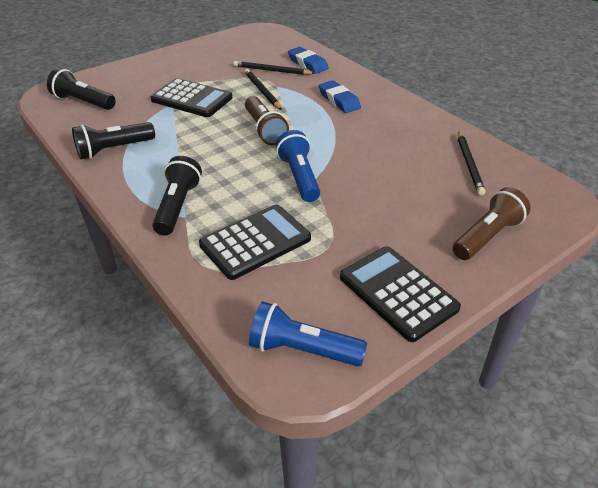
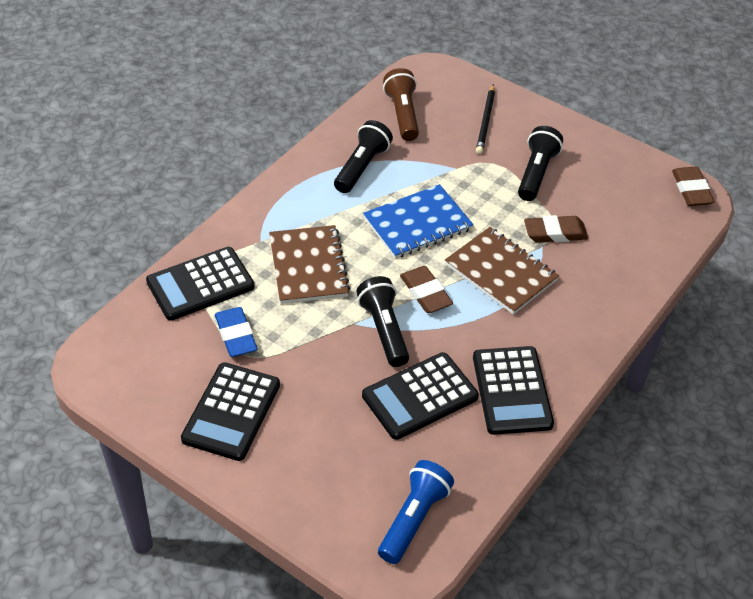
black calculator: [151,78,233,117] [199,204,311,280] [340,246,461,342] = 3 -> [146,247,255,321] [181,362,280,461] [362,352,479,440] [473,346,554,435] = 4
black pencil: [233,61,315,75] [244,69,282,110] [458,131,485,195] = 3 -> [476,84,495,154] = 1
blue eraser: [288,47,329,74] [319,80,361,113] = 2 -> [215,307,258,357] = 1
blue flashlight: [249,301,367,366] [276,130,320,202] = 2 -> [378,460,454,564] = 1
blue notebook: none = 0 -> [363,184,474,259] = 1
brown eraser: none = 0 -> [400,266,453,313] [524,215,588,243] [672,166,715,206] = 3
brown flashlight: [245,96,289,145] [452,187,531,260] = 2 -> [383,68,419,141] = 1
brown notebook: none = 0 -> [269,225,350,304] [445,227,559,315] = 2

